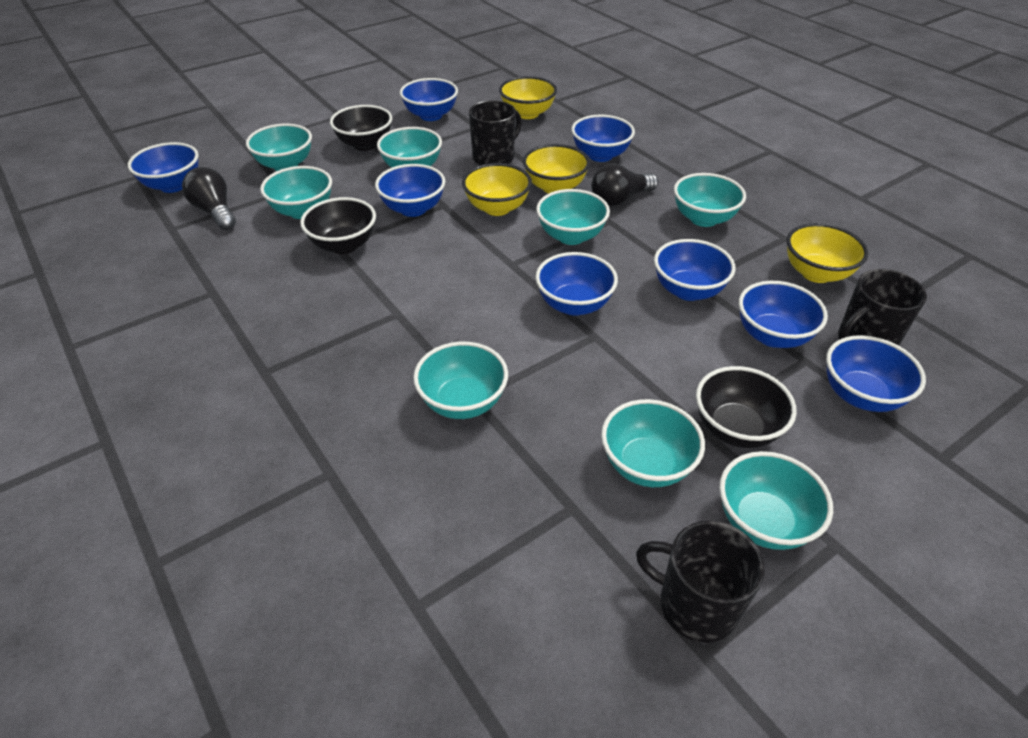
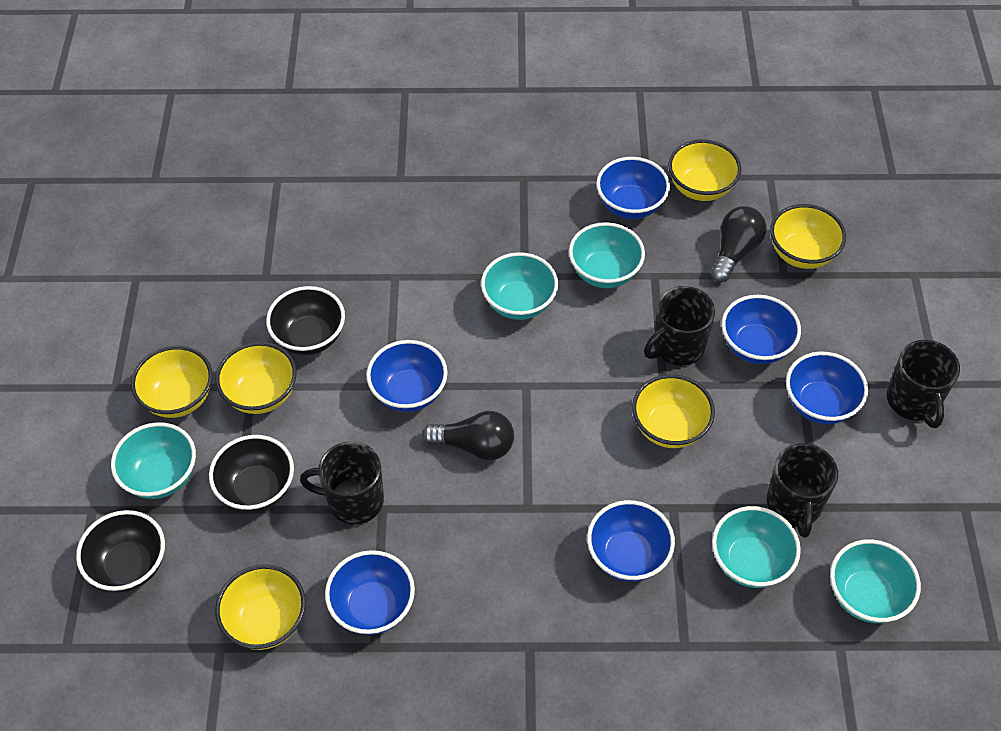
black mug: [469,100,522,165] [636,521,765,643] [838,269,927,345] = 3 -> [300,441,384,525] [644,286,715,366] [767,443,838,538] [887,340,960,428] = 4
blue bowl: [128,142,199,193] [375,164,445,217] [400,78,458,121] [536,252,618,316] [571,115,635,162] [654,239,736,301] [739,281,828,348] [826,335,926,412] = 8 -> [325,550,415,635] [366,340,448,412] [587,500,675,582] [596,157,670,219] [721,295,801,364] [786,351,868,424] = 6
turquoise bowl: [246,124,312,171] [260,166,332,219] [377,127,442,168] [413,342,508,419] [536,189,610,245] [601,399,705,487] [674,173,746,227] [719,451,833,550] = 8 -> [111,422,196,499] [481,252,558,320] [569,222,645,288] [712,506,801,588] [830,539,921,623] = 5
yellow bowl: [462,163,532,216] [499,76,557,119] [523,144,590,194] [787,223,868,283] = 4 -> [131,346,213,418] [215,342,297,414] [215,564,306,650] [632,374,715,448] [668,140,741,201] [770,204,846,269] = 6

